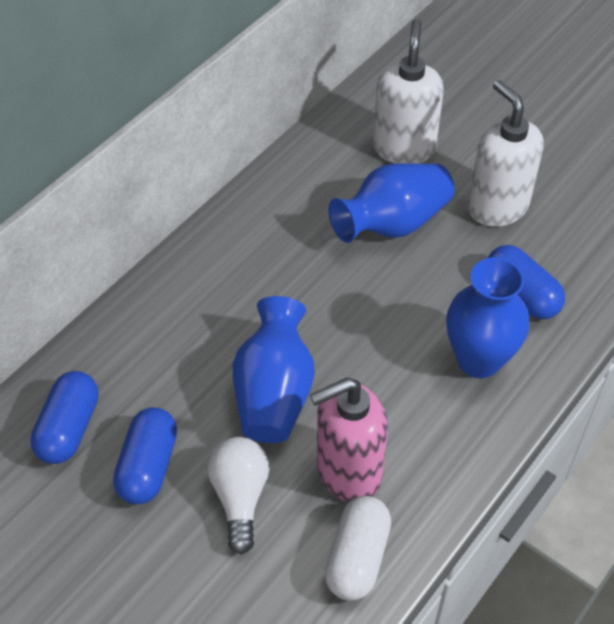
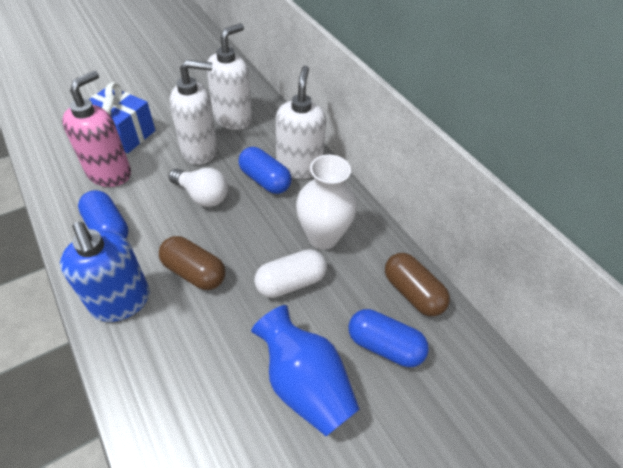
blue gift: none = 0 -> [89,82,155,153] = 1
blue soap dispenser: none = 0 -> [60,222,150,322] = 1
blue vase: [233,296,315,443] [329,163,455,243] [446,257,529,378] = 3 -> [251,305,360,436] = 1
brown capsule: none = 0 -> [159,236,226,290] [385,253,450,316] = 2
white soap dispenser: [373,19,444,164] [468,80,544,227] = 2 -> [170,60,217,165] [206,23,252,130] [276,66,326,179] = 3
white vase: none = 0 -> [296,155,357,250] = 1

